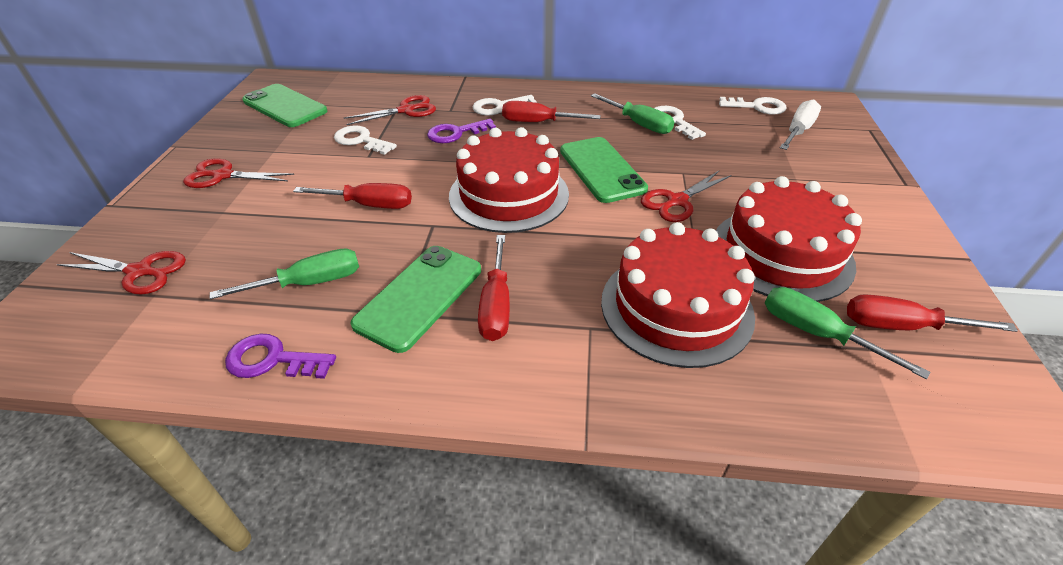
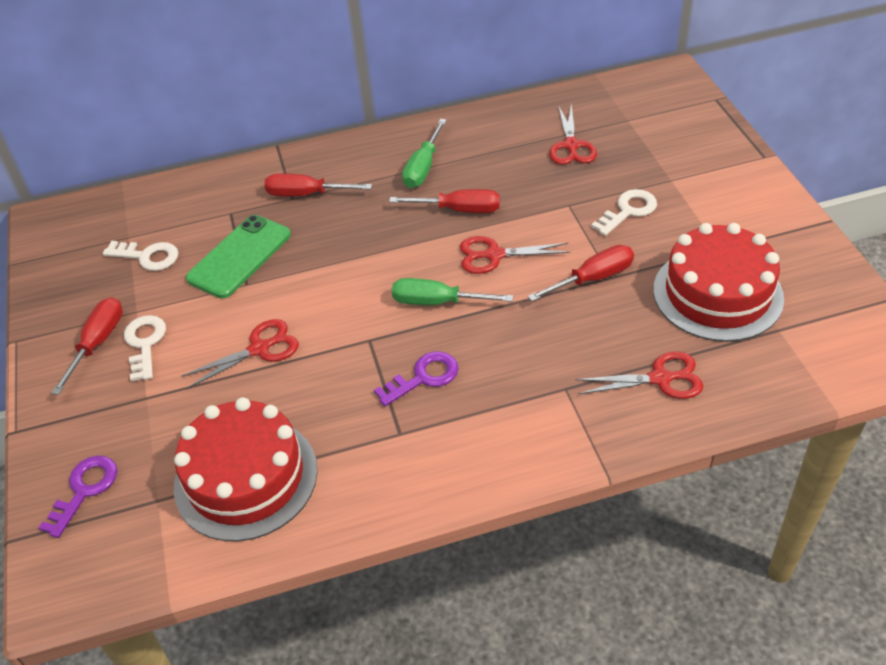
green phone: [242,84,328,127] [350,246,481,353] [560,137,648,203] = 3 -> [186,215,291,299] = 1
green screwdriver: [210,249,359,299] [591,93,674,134] [765,287,930,379] = 3 -> [392,278,513,305] [402,119,447,188] = 2
red cake: [449,127,569,233] [601,222,755,368] [716,176,862,302] = 3 -> [174,397,318,541] [653,223,784,342] = 2
white key: [334,125,397,155] [472,95,537,116] [654,106,706,140] [719,97,787,115] = 4 -> [103,241,178,271] [124,315,166,381] [591,189,657,236] = 3
white screwdriver: [780,100,821,150] = 1 -> none = 0

